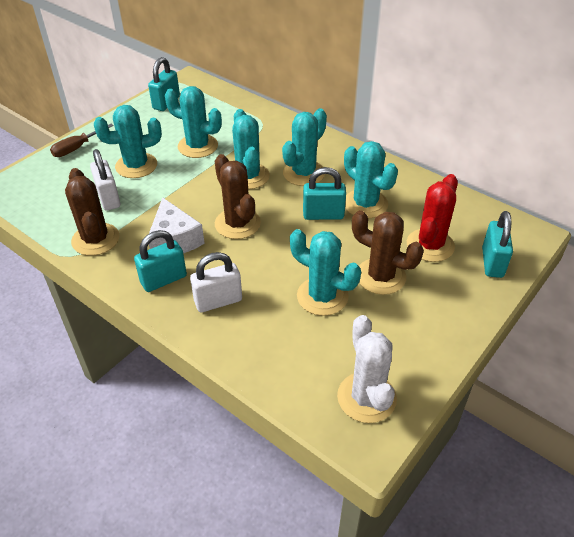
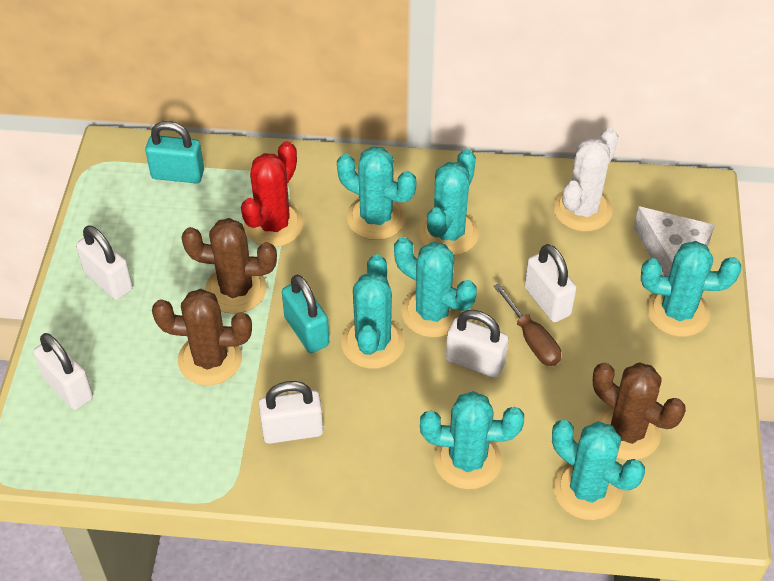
turquoise cactus: [94,105,162,178] [165,86,222,158] [232,109,270,189] [282,108,327,186] [290,229,361,316] [344,141,398,218] = 6 -> [337,146,416,240] [341,254,405,369] [394,237,477,338] [419,149,479,256] [420,391,524,489] [552,420,645,520] [641,241,741,337] = 7
turquoise padlock: [134,230,187,292] [148,57,180,111] [303,167,346,220] [482,211,513,278] = 4 -> [145,121,204,183] [282,275,329,353] = 2
white padlock: [90,149,120,211] [190,252,242,312] = 2 -> [33,333,93,410] [76,225,133,300] [259,381,323,444] [446,310,508,378] [524,244,576,322] = 5

